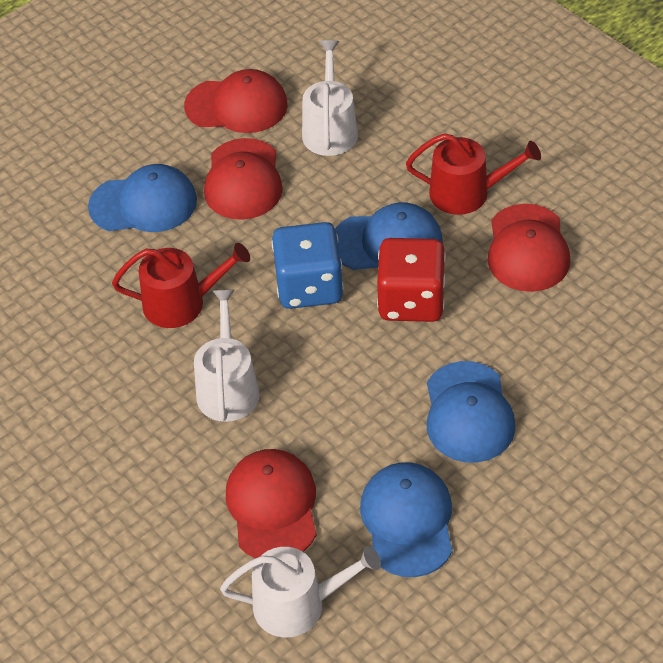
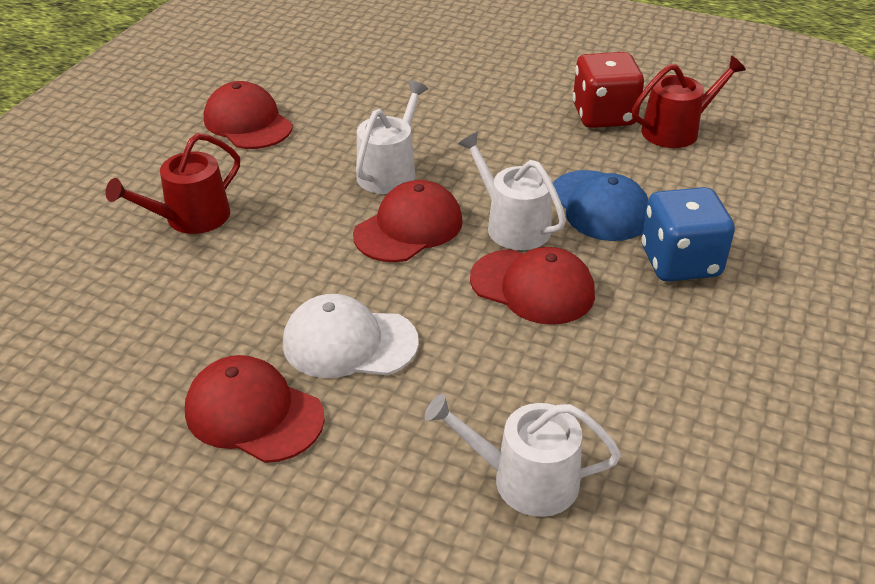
blue cap: [88,164,197,232] [335,202,443,270] [360,462,452,577] [427,361,515,463] = 4 -> [553,170,648,241] = 1
white cap: none = 0 -> [283,294,419,378] = 1

